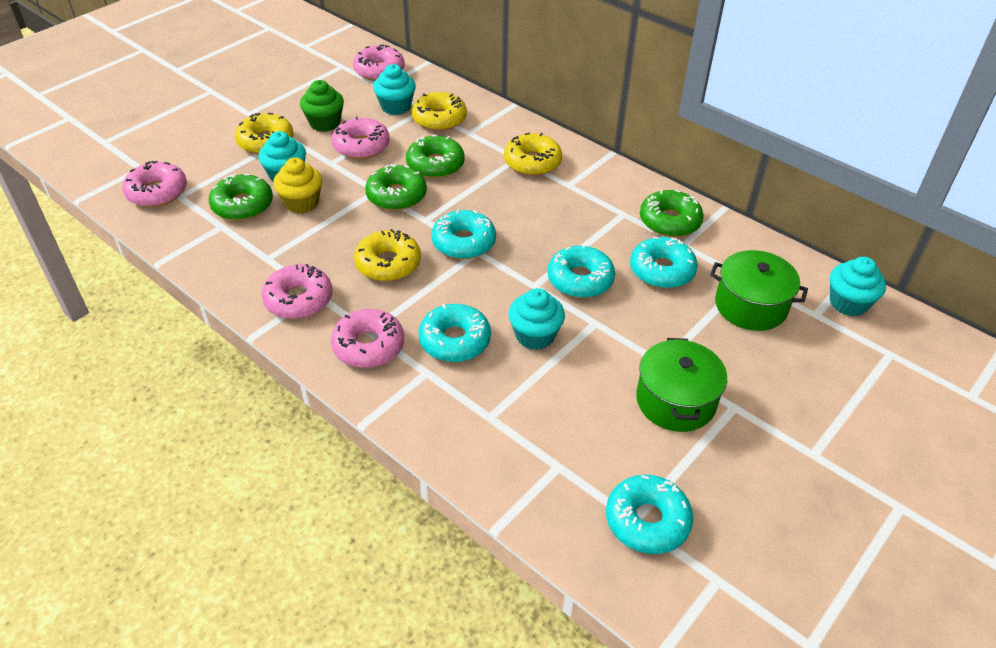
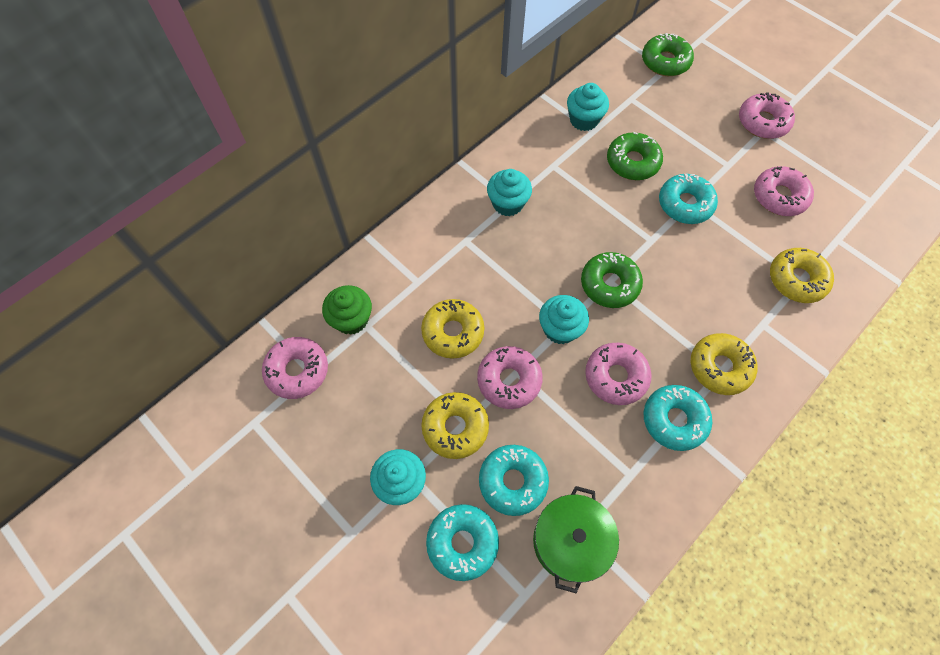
green donut: [209,174,273,221] [365,164,427,211] [406,135,465,178] [640,189,704,237] = 4 -> [581,252,643,308] [607,132,663,180] [642,33,694,76] = 3
green pot: [636,338,727,432] [710,250,808,331] = 2 -> [533,486,619,593] = 1
turquoise donut: [419,304,491,362] [431,209,496,259] [548,244,615,298] [606,475,693,554] [630,237,698,289] = 5 -> [426,504,499,581] [479,445,549,516] [644,385,712,451] [659,174,718,224] = 4
yellow cupcake: [273,158,322,214] = 1 -> none = 0

